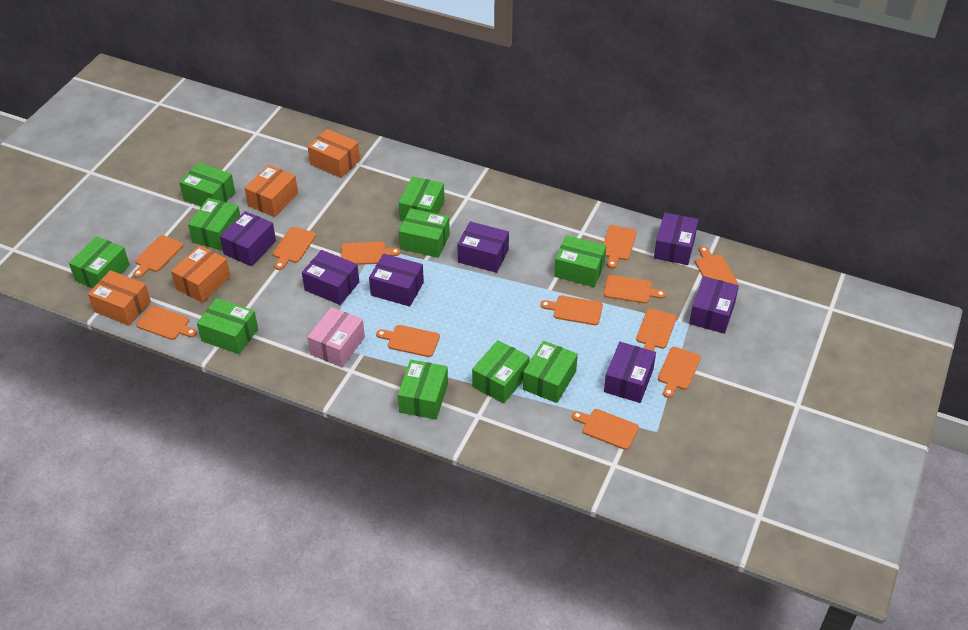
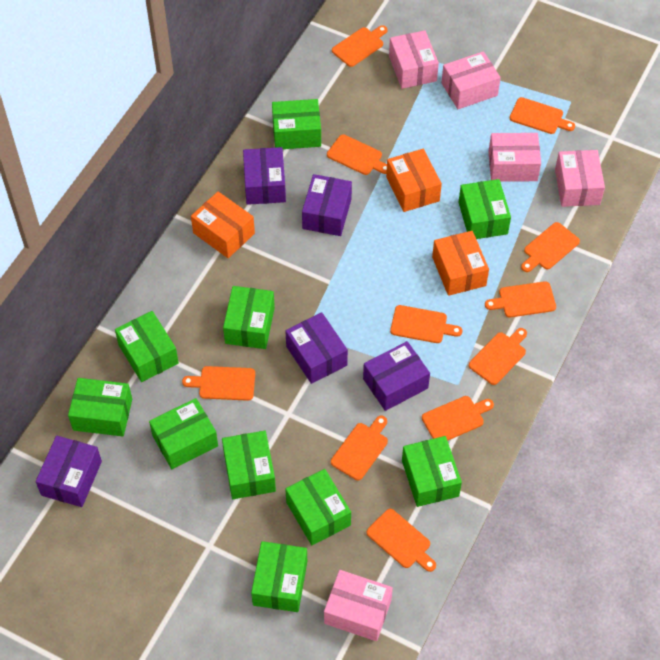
orange box: [88,270,151,326] [171,245,231,303] [245,165,298,217] [308,129,360,178] = 4 -> [191,192,255,258] [386,149,442,212] [432,231,489,296] = 3
orange cutting board: [133,235,183,278] [136,305,197,340] [273,227,316,270] [341,242,400,265] [376,325,440,357] [540,296,603,325] [572,409,639,450] [603,225,637,269] [604,275,666,304] [636,308,676,351] [658,347,701,398] [695,246,738,285] = 12 -> [182,366,255,401] [327,134,387,175] [331,416,388,480] [332,25,388,67] [366,509,436,572] [390,305,462,343] [422,396,494,441] [469,328,527,385] [485,281,556,317] [510,97,575,134] [521,222,580,272] = 11
pink box: [308,307,365,367] = 1 -> [324,570,393,641] [389,30,439,89] [442,51,501,109] [488,133,541,182] [555,150,605,207] = 5
purple box: [220,211,276,266] [302,250,359,305] [369,254,424,307] [457,221,509,273] [604,342,656,403] [654,212,698,265] [689,276,739,334] = 7 -> [36,436,102,507] [243,147,286,205] [285,312,348,384] [302,174,352,236] [363,341,430,411] = 5

